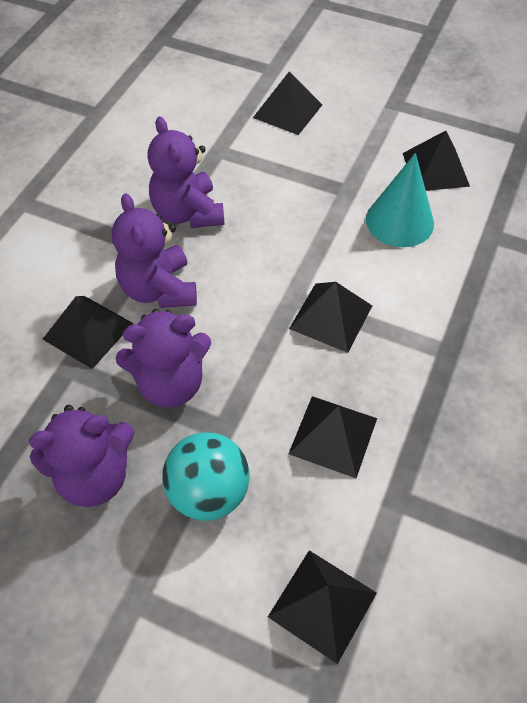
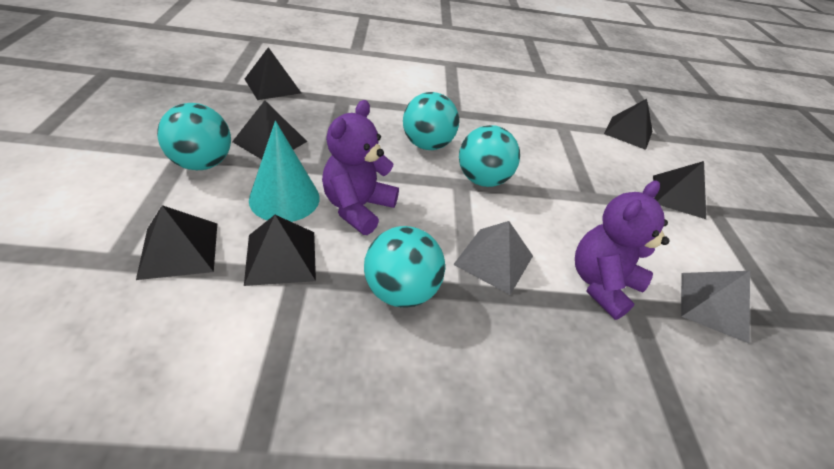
grey pyramid: none = 0 -> [453,221,533,295] [681,271,750,343] = 2
purple teddy bear: [29,405,135,507] [112,193,197,308] [116,309,211,408] [147,116,225,228] = 4 -> [322,100,399,235] [575,181,670,320] = 2
turquoise ball: [162,432,250,521] = 1 -> [157,103,231,170] [364,226,445,308] [403,92,459,150] [459,125,520,187] = 4

